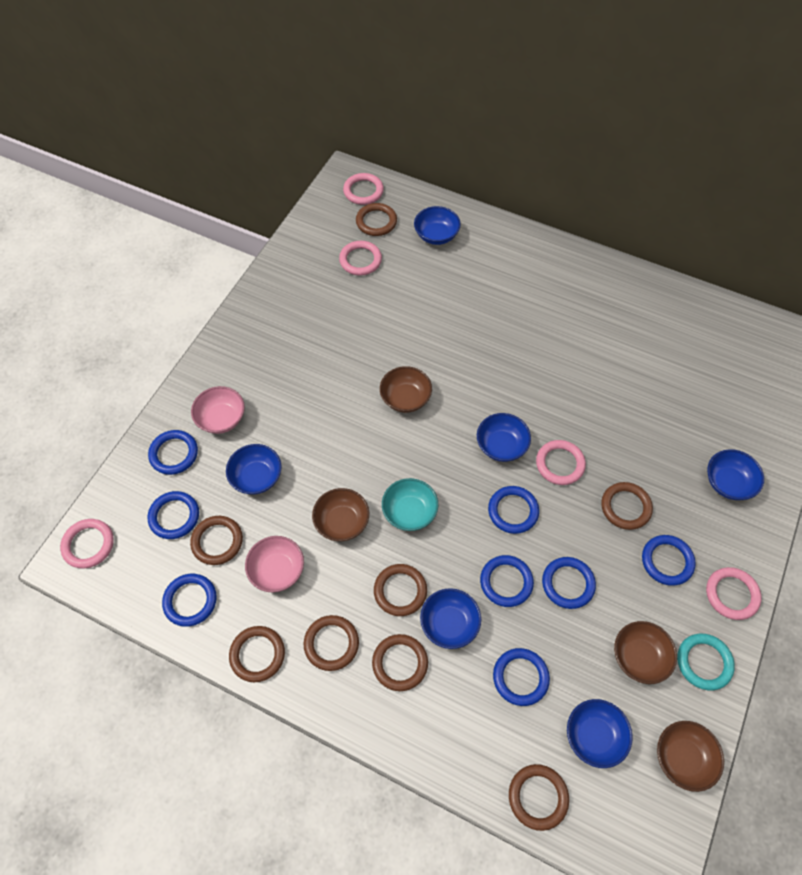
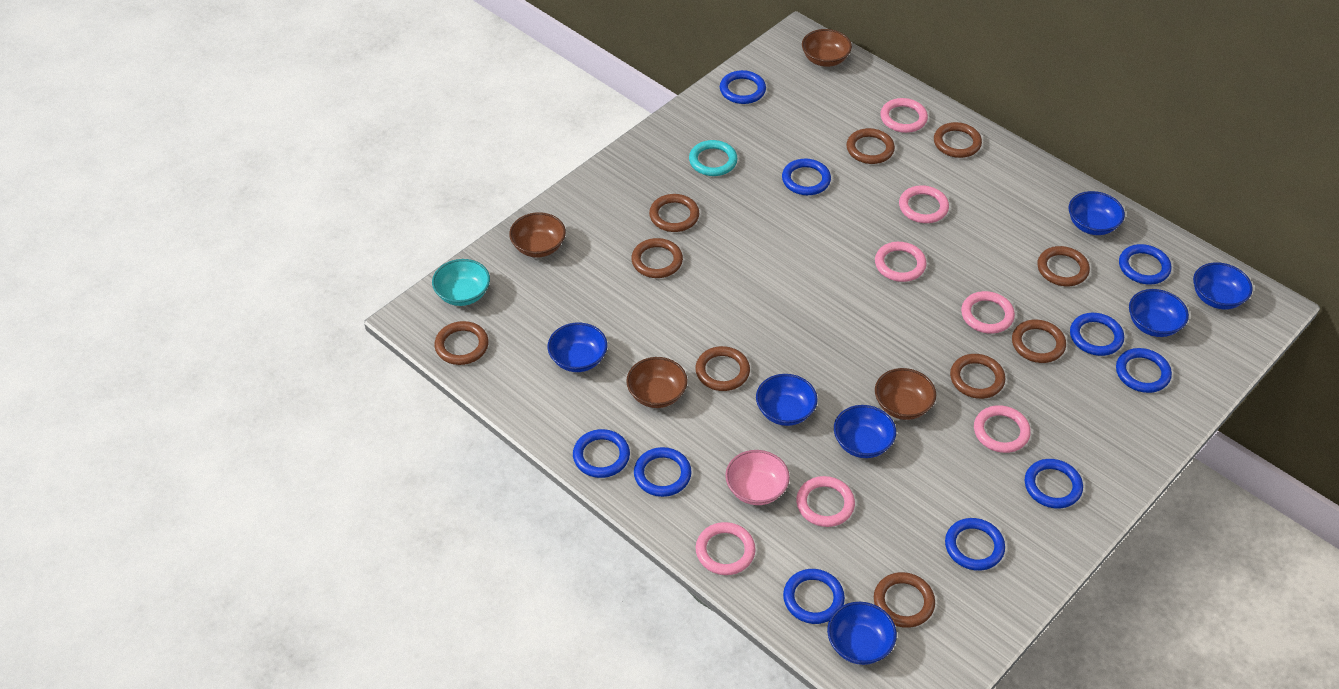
blue bowl: [226,444,282,494] [414,206,461,245] [420,588,481,649] [477,413,531,462] [567,699,633,768] [707,449,764,500] = 6 -> [547,323,607,372] [756,374,818,426] [827,602,897,665] [834,405,896,458] [1069,191,1125,235] [1129,289,1189,337] [1193,262,1253,309] = 7
blue ring: [148,430,198,475] [148,491,199,539] [162,574,217,627] [480,555,534,607] [488,486,539,534] [493,648,550,706] [542,557,596,609] [642,535,696,586] = 8 -> [573,429,630,478] [634,447,692,497] [720,70,766,104] [782,159,831,195] [783,569,845,624] [945,518,1005,571] [1025,459,1083,509] [1070,313,1124,356] [1116,348,1172,393] [1119,244,1171,285] = 10
brown ring: [190,516,243,565] [229,626,285,682] [304,615,359,671] [356,203,397,236] [372,634,428,691] [374,564,427,616] [509,764,569,831] [601,482,653,530] = 8 -> [434,321,489,365] [631,238,683,278] [649,194,699,232] [695,346,750,391] [846,128,895,164] [874,572,935,628] [934,122,982,158] [950,354,1005,399] [1012,320,1066,363] [1037,246,1090,286] = 10
pink bowl: [191,386,245,434] [245,536,304,592] = 2 -> [725,450,790,505] = 1
pink ring: [60,519,114,568] [339,241,382,276] [343,173,384,205] [536,440,586,485] [706,567,761,620] = 5 -> [696,522,756,575] [796,476,855,527] [875,242,927,282] [880,98,928,133] [899,185,949,223] [961,291,1015,334] [974,405,1031,453] = 7

